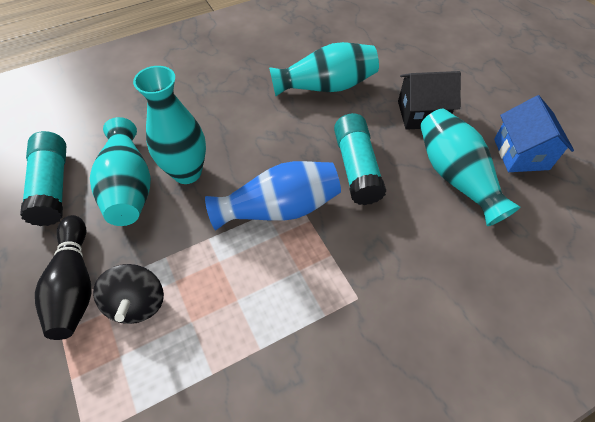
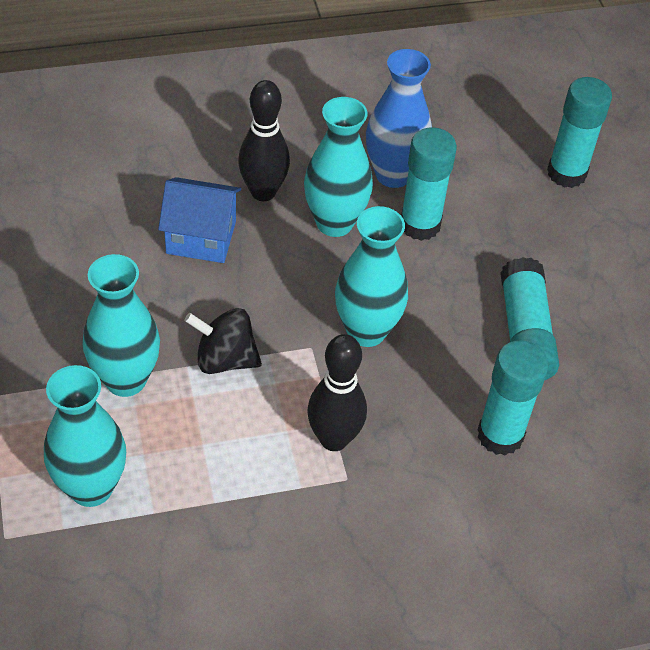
black bowling pin: [35,215,91,340] = 1 -> [238,80,290,201] [307,334,367,451] = 2
black house: [398,71,461,130] = 1 -> none = 0
turquoise glue stick: [20,131,66,226] [334,113,386,205] = 2 -> [401,127,457,241] [478,340,549,455] [500,257,559,380] [547,77,612,188] = 4

